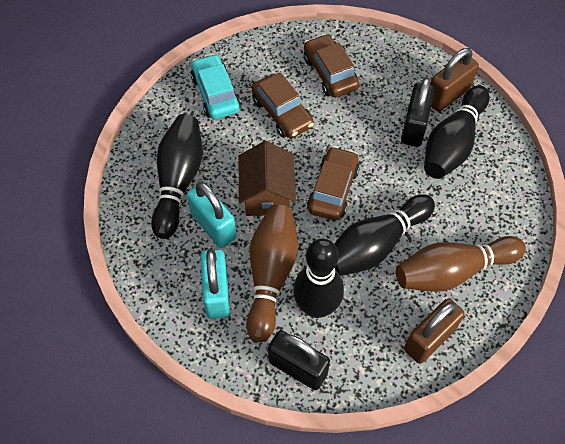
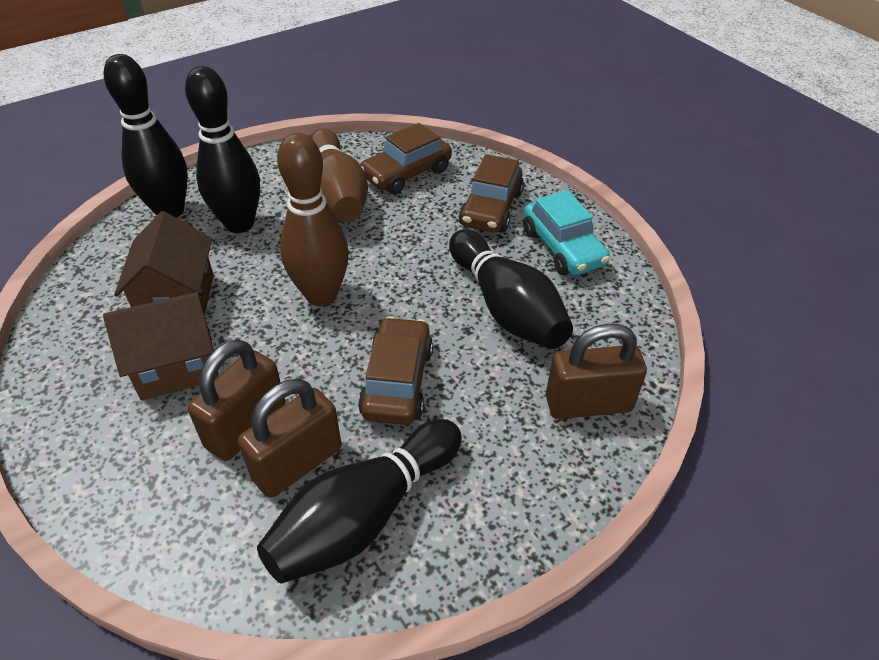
black padlock: [268,330,330,390] [401,77,435,147] = 2 -> none = 0
brown house: [239,141,296,216] = 1 -> [103,292,219,400] [114,211,214,316] = 2
brown padlock: [404,298,465,364] [430,48,479,112] = 2 -> [187,339,285,461] [238,379,342,498] [546,323,647,419] = 3
turquoise padlock: [187,182,236,248] [200,249,230,319] = 2 -> none = 0

